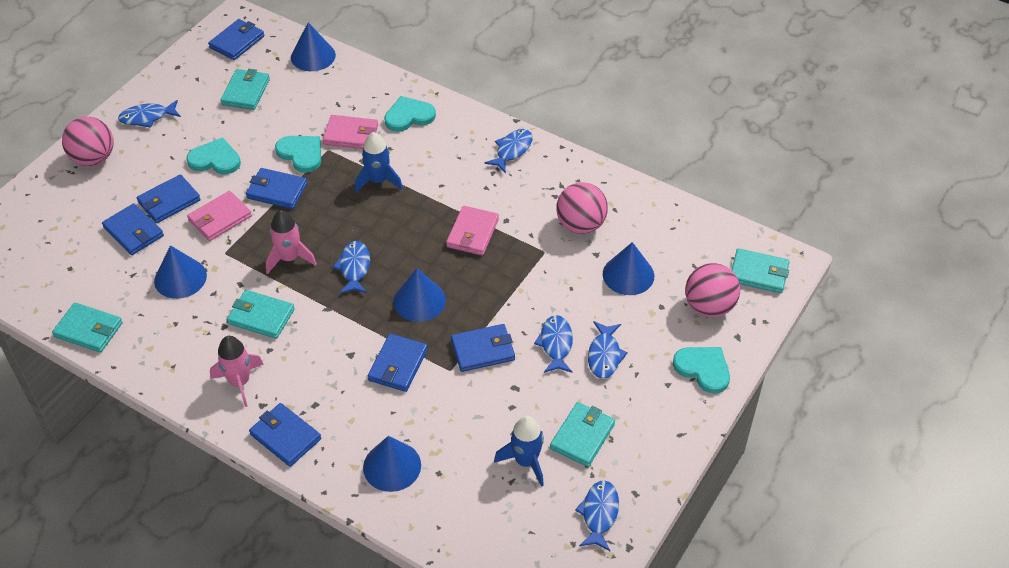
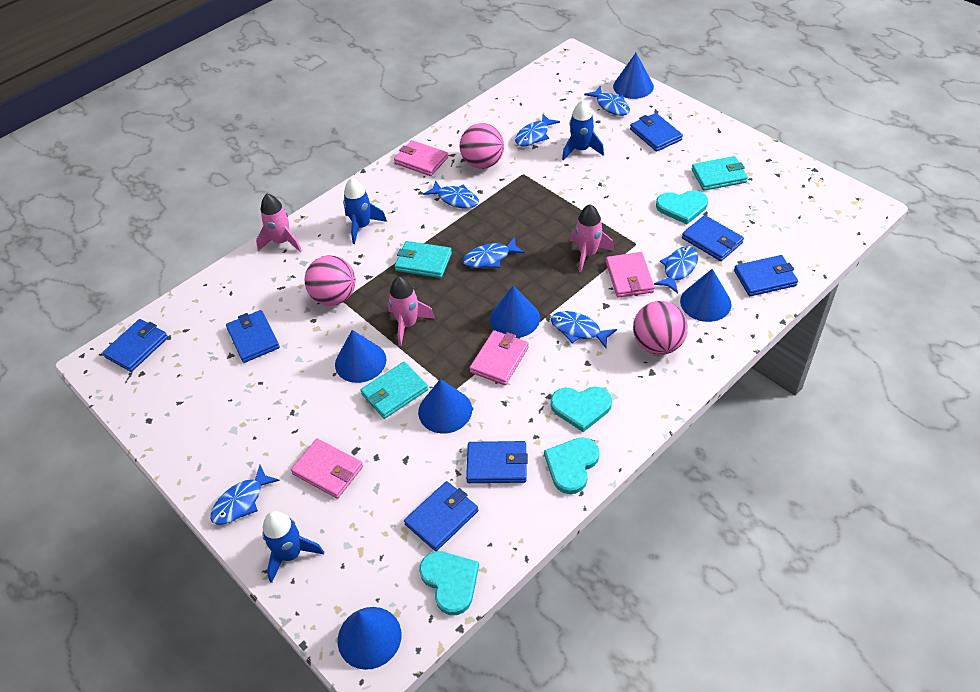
blue cone: [154,245,207,299] [291,22,336,71] [363,436,421,492] [393,268,446,322] [603,242,654,295] = 5 -> [335,330,386,383] [338,607,401,670] [418,379,472,433] [490,285,540,338] [613,53,654,99] [680,269,732,322] = 6
blue fish: [118,100,181,128] [333,241,370,294] [484,129,533,173] [534,315,573,373] [575,480,619,551] [588,321,628,379] = 6 -> [210,465,280,525] [423,180,479,209] [463,237,525,268] [515,114,560,146] [551,311,617,348] [584,86,630,116] [654,246,698,293] = 7
blue rocket: [355,132,403,193] [494,416,544,487] = 2 -> [262,511,324,583] [343,178,387,244] [562,100,604,160] = 3
pink rocket: [210,336,264,407] [266,210,317,274] = 2 -> [256,194,302,252] [388,276,435,346] [570,204,614,272] = 3
pink wallet: [187,191,252,241] [323,115,378,149] [446,206,499,256] = 3 -> [291,439,363,499] [394,140,448,176] [470,330,529,385] [606,252,655,298] = 4
turquoise wallet: [52,303,123,353] [220,69,270,110] [227,290,295,339] [550,402,615,467] [732,248,790,294] = 5 -> [360,362,428,419] [395,241,452,278] [691,156,748,191] = 3

